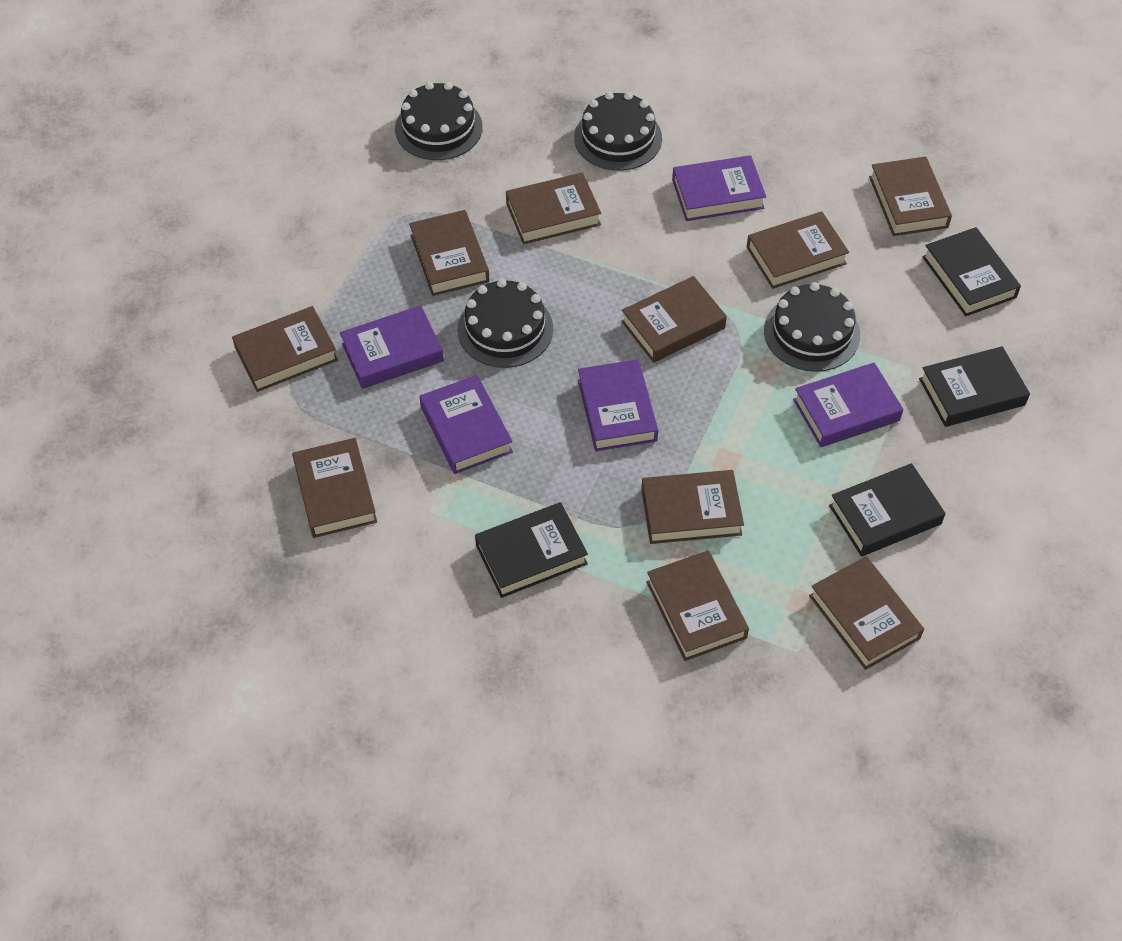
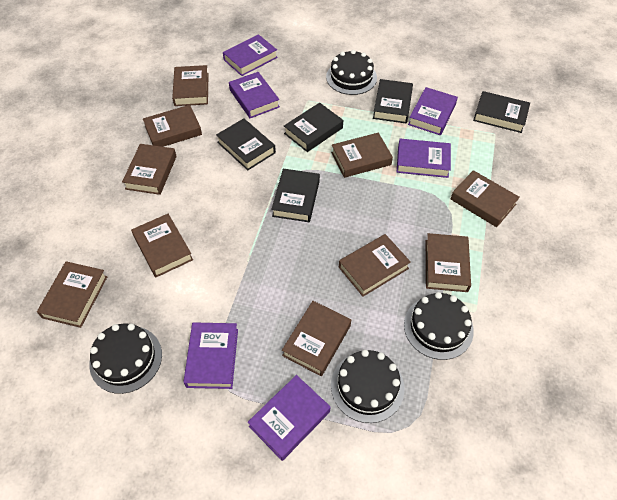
black book: [475,502,588,598] [829,463,946,556] [919,346,1030,427] [922,227,1021,316] = 4 -> [216,118,276,170] [271,169,320,222] [284,103,343,152] [373,79,413,123] [473,91,530,133] = 5
purple book: [340,305,444,389] [420,375,513,474] [578,359,658,451] [672,155,766,221] [793,362,904,447] = 5 -> [184,322,238,389] [223,34,278,76] [229,72,280,118] [248,375,331,461] [397,139,451,178] [408,87,458,135] = 6

